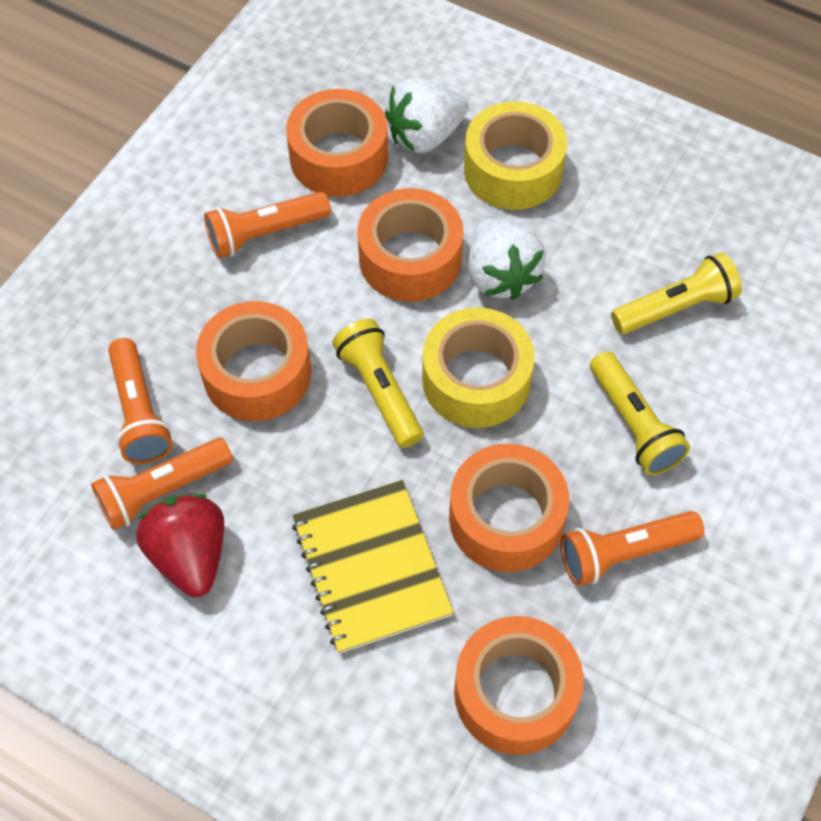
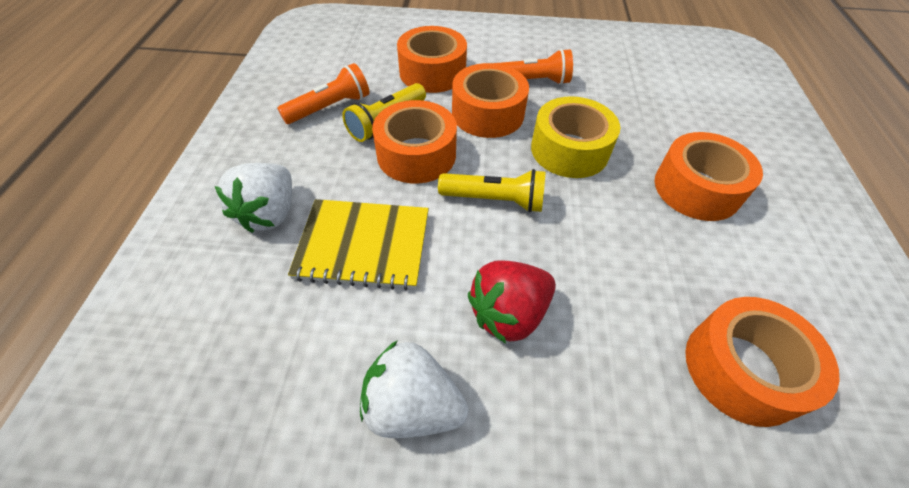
orange flashlight: [91,438,233,530] [108,338,173,464] [204,192,331,258] [560,511,704,586] = 4 -> [277,63,369,124] [494,49,573,85] = 2
yellow flashlight: [332,319,423,448] [590,351,690,475] [611,253,742,334] = 3 -> [342,83,426,142] [438,169,545,213] = 2
yellow tape: [422,308,535,428] [464,101,567,210] = 2 -> [531,96,620,178] = 1

